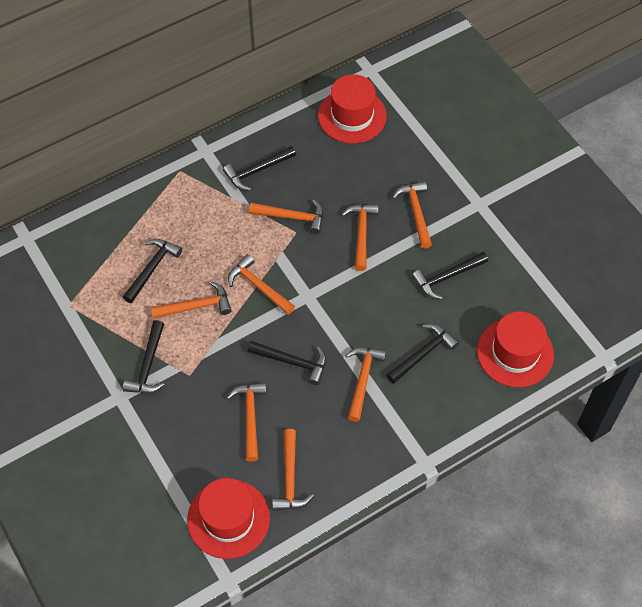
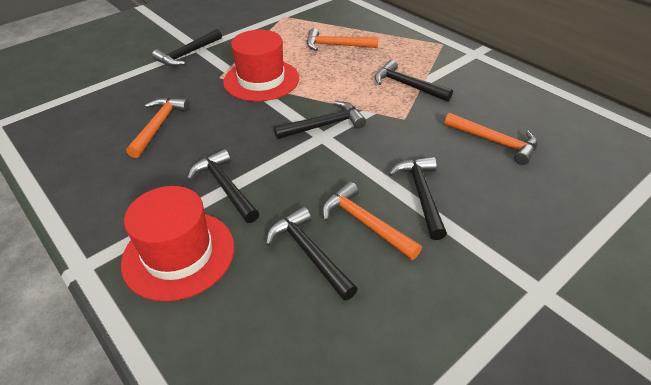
orange hammer: [151,281,231,319] [227,382,266,462] [228,254,295,315] [249,200,323,234] [272,429,314,511] [342,204,379,271] [345,347,386,422] [392,181,432,249] = 8 -> [126,97,189,158] [307,28,378,51] [322,182,422,260] [444,113,538,165] = 4
red hat: [187,478,270,559] [318,74,387,144] [477,311,554,387] = 3 -> [121,186,234,301] [223,30,299,101] = 2

